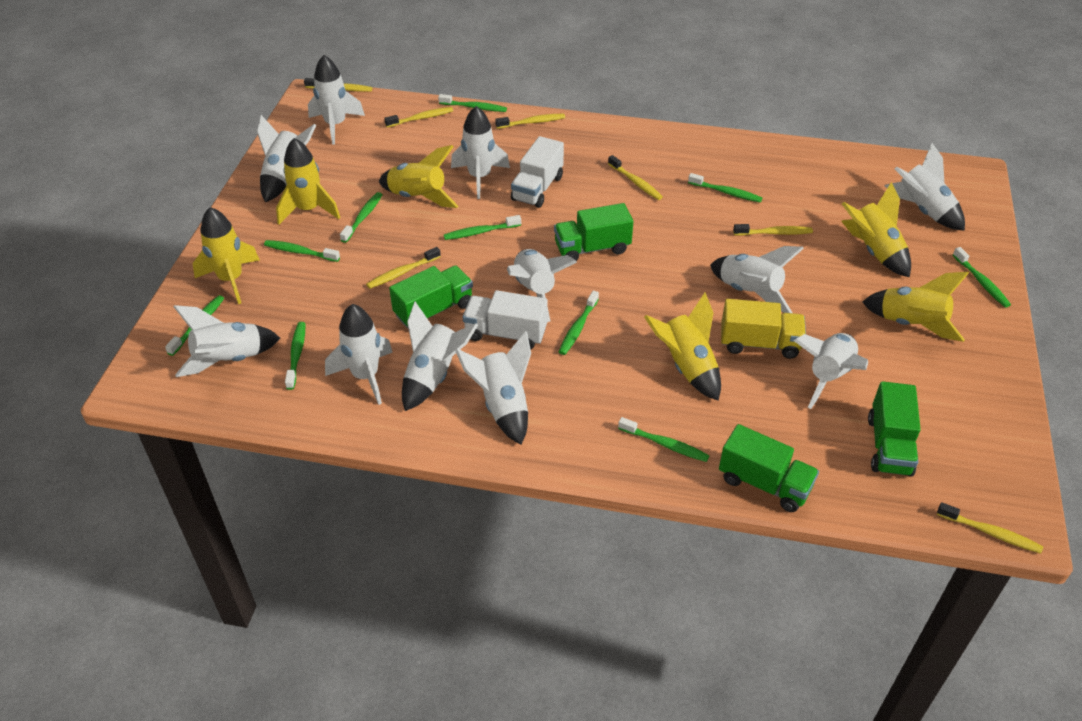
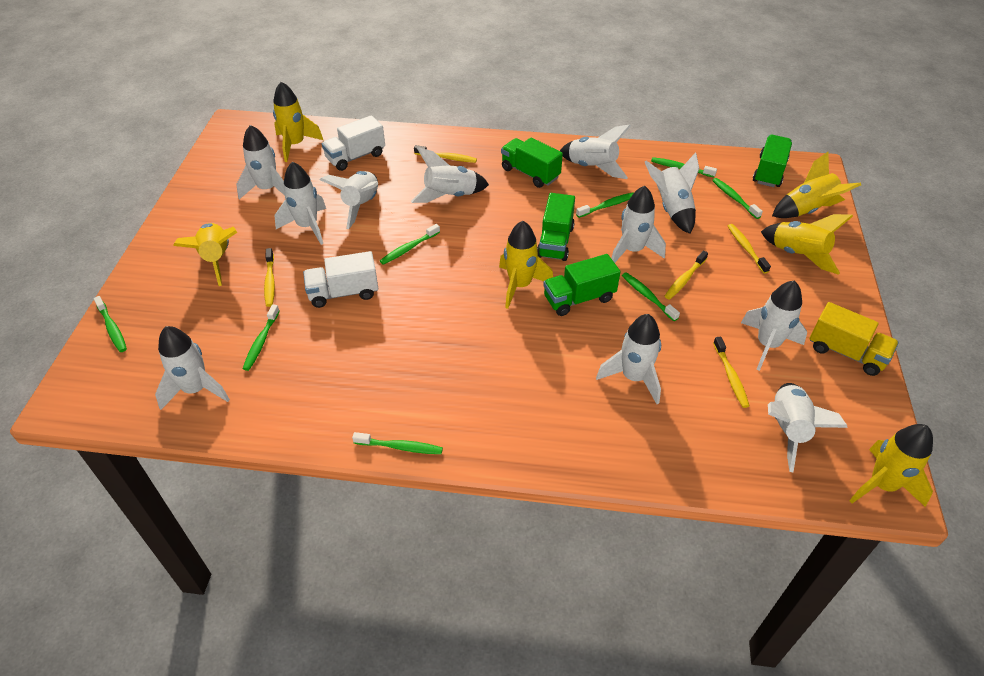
green toothbrush: [165,295,224,356] [264,240,340,262] [285,322,305,390] [340,192,383,243] [438,94,507,112] [444,215,521,240] [559,291,599,355] [618,417,710,462] [688,173,762,203] [953,247,1011,308] = 10 -> [94,296,127,352] [243,304,280,371] [352,432,443,454] [380,224,440,265] [576,192,634,218] [622,272,680,321] [651,157,717,177] [712,178,763,219] = 8
yellow toothbrush: [304,78,372,92] [366,247,441,289] [384,107,453,128] [495,114,565,129] [608,155,663,200] [733,224,813,236] [937,502,1043,554] = 7 -> [264,248,275,307] [414,145,477,163] [665,250,708,300] [713,337,750,408] [728,224,771,274] = 5

